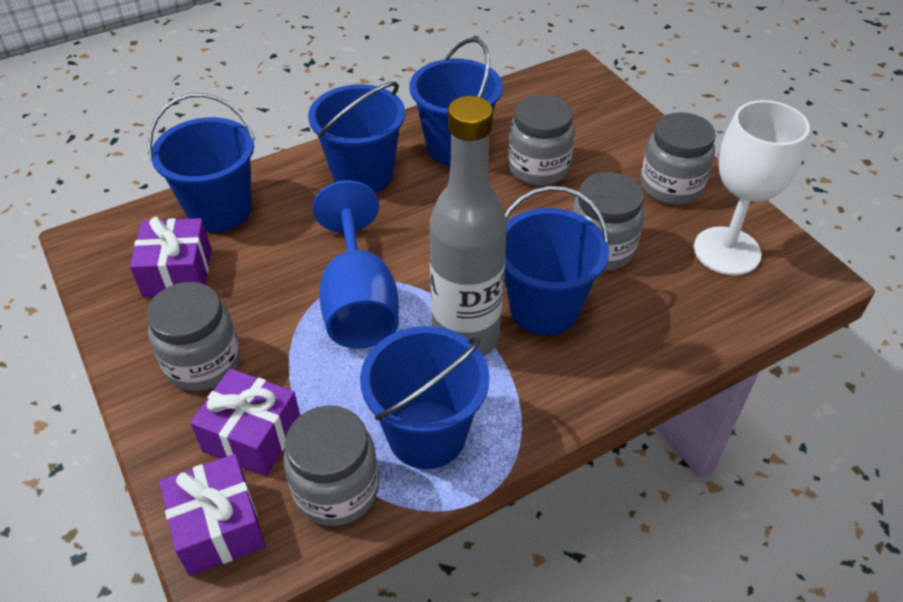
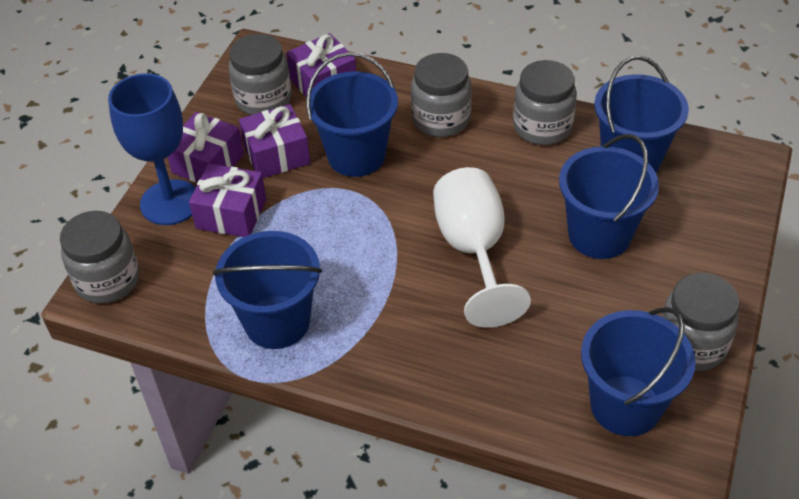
grey bottle: [429,96,507,356] = 1 -> none = 0
purple gift: [130,217,211,297] [159,454,266,576] [190,368,300,476] = 3 -> [168,112,244,183] [189,164,266,237] [239,104,310,178] [286,33,356,98] = 4

